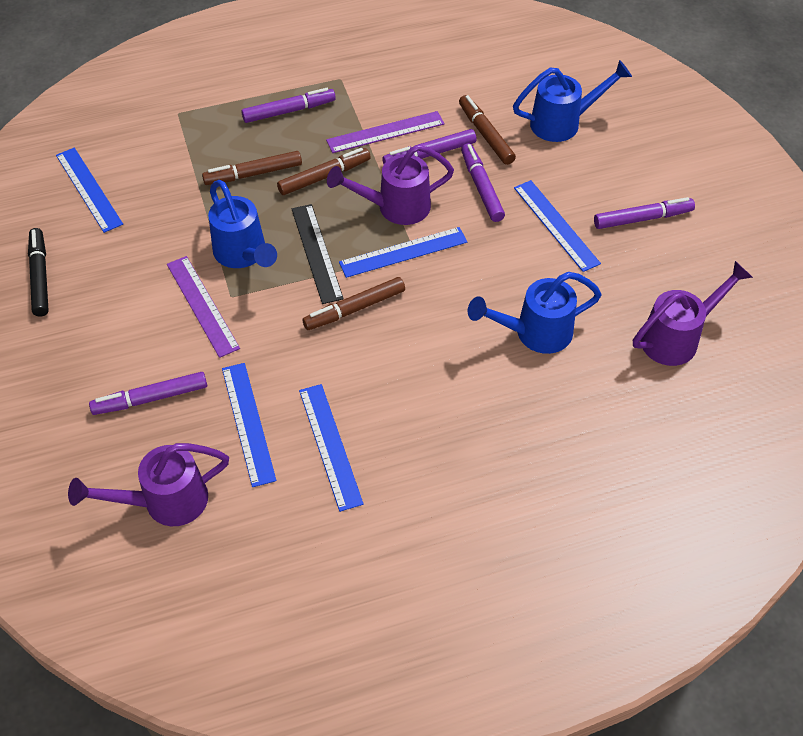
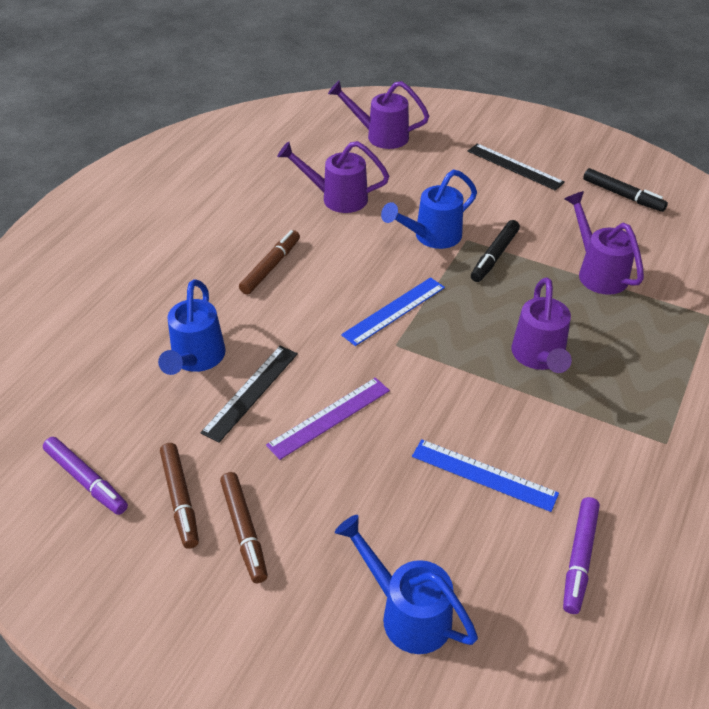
black marker: [28,228,49,317] = 1 -> [471,220,520,282] [583,168,668,212] = 2
black ruler: [292,204,344,304] = 1 -> [200,346,298,443] [468,144,565,191] = 2
blue ruler: [56,148,123,233] [222,363,276,487] [299,384,364,512] [339,227,467,278] [514,180,601,272] = 5 -> [341,277,445,346] [412,439,559,512] = 2
brown marker: [202,151,302,185] [277,148,371,195] [302,277,405,330] [459,95,516,165] = 4 -> [160,443,199,549] [220,472,268,583] [239,230,300,295] = 3
purple marker: [89,372,207,415] [241,88,336,123] [382,129,476,164] [461,143,505,222] [594,197,695,229] = 5 -> [43,437,128,515] [563,497,600,614] = 2
purple ruler: [167,256,240,358] [326,111,445,153] = 2 -> [266,377,390,460] = 1
purple watering can: [68,443,229,526] [327,145,454,225] [633,261,753,366] = 3 -> [277,141,389,213] [328,80,429,149] [512,277,572,373] [564,191,644,295] = 4

